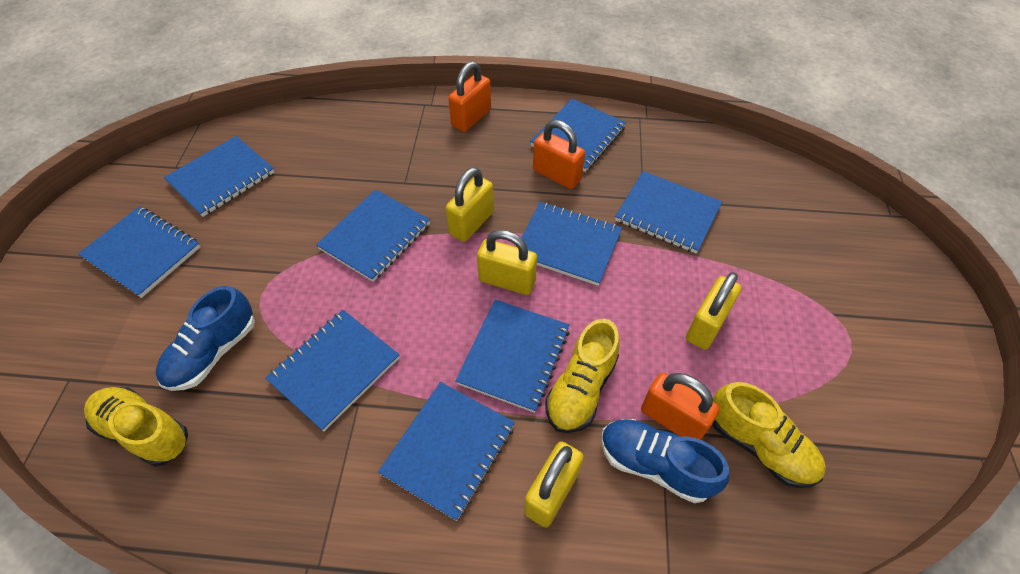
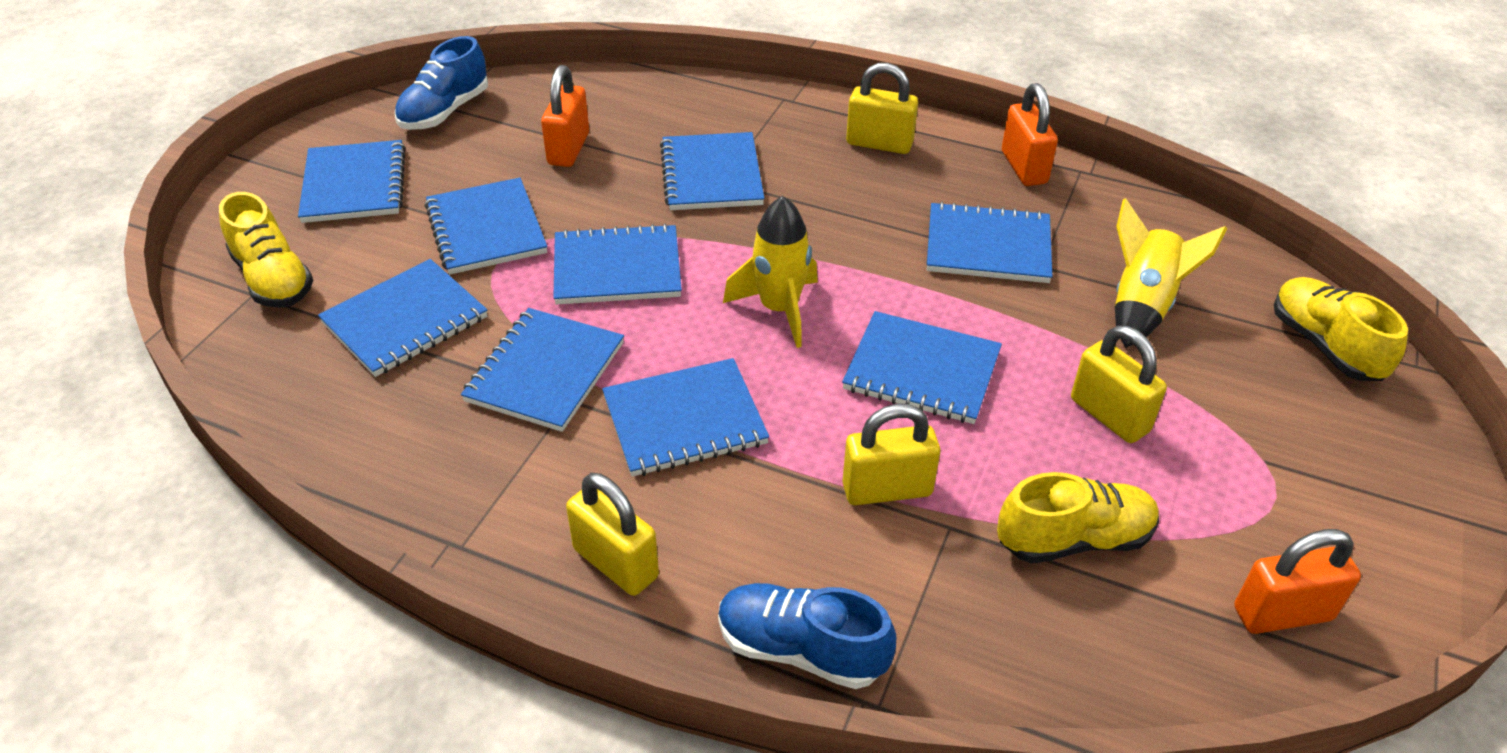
yellow rocket: none = 0 -> [723,196,818,348] [1115,198,1227,348] = 2

